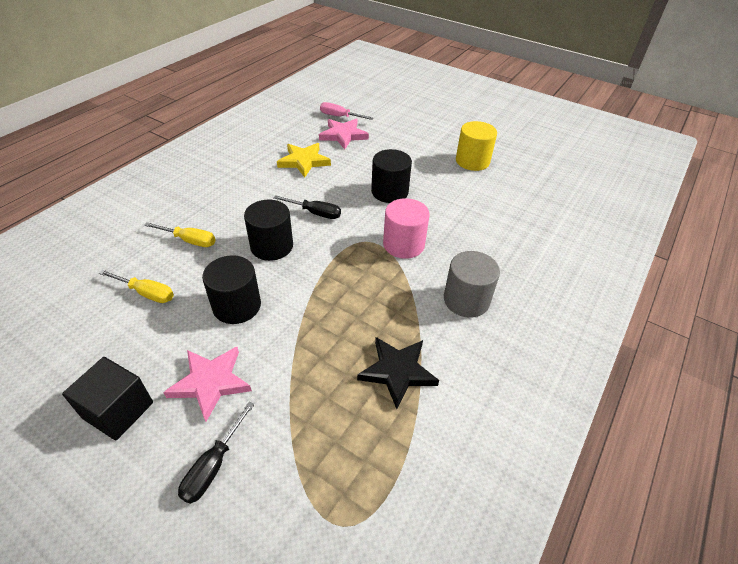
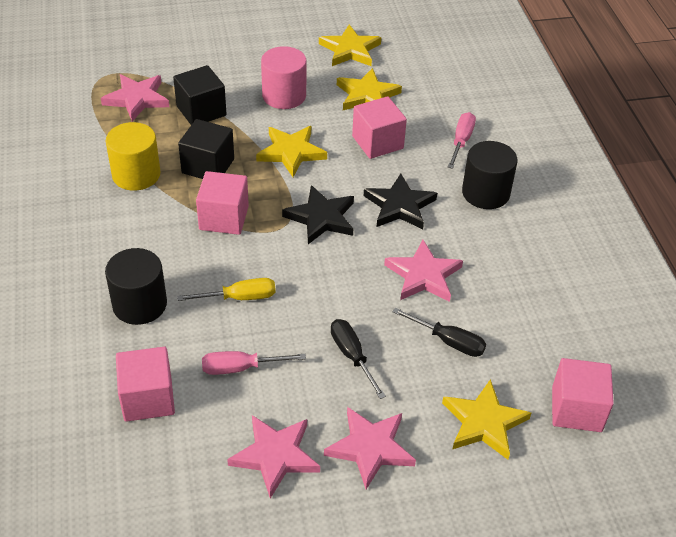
black cube: [62,357,153,440] = 1 -> [173,65,226,125] [178,119,234,179] = 2
black cylinder: [202,255,261,324] [244,200,293,261] [371,149,412,203] = 3 -> [105,248,167,325] [462,141,518,209] = 2
black star: [357,337,439,409] = 1 -> [282,185,354,244] [364,173,437,230] = 2
grey cylinder: [444,251,500,318] = 1 -> none = 0
pink cube: none = 0 -> [116,347,175,422] [196,171,249,235] [352,96,407,159] [552,358,614,432] = 4
pink screwdriver: [320,102,374,120] = 1 -> [202,351,306,375] [448,112,476,169] = 2
pink star: [163,347,252,422] [319,119,369,149] = 2 -> [101,74,169,122] [227,415,320,499] [324,407,416,489] [384,240,463,302] = 4
yellow screwdriver: [99,270,174,303] [144,222,216,247] = 2 -> [177,278,276,301] = 1
yellow star: [277,143,331,177] = 1 -> [256,126,327,177] [319,24,381,66] [337,68,402,110] [442,379,531,460] = 4

